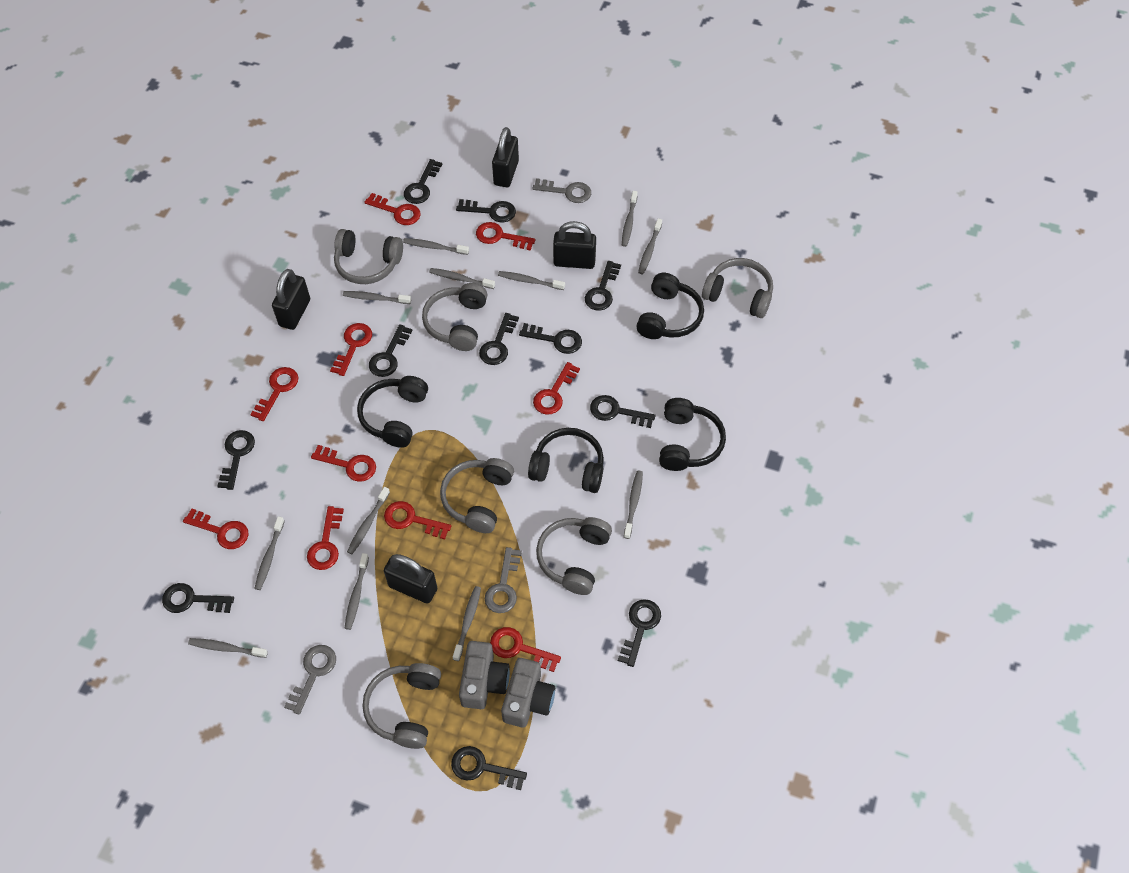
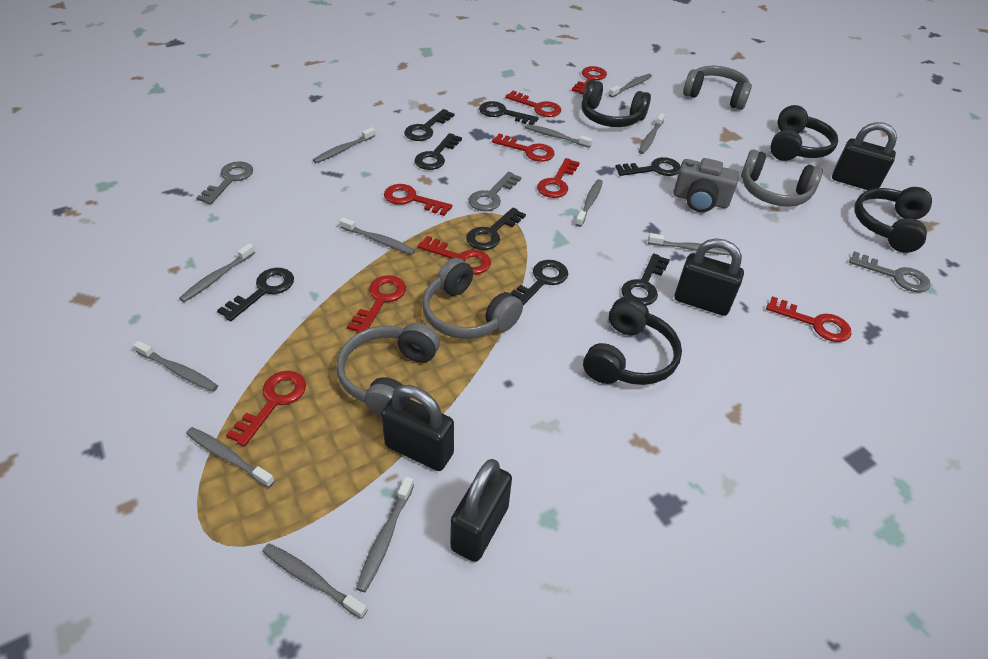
black key: [162,583,234,613] [217,430,255,490] [369,324,413,377] [404,159,442,204] [451,746,527,790] [456,199,516,223] [479,313,519,365] [519,323,582,354] [585,261,621,311] [590,395,656,428] [618,599,661,667] = 11 -> [217,268,294,321] [404,109,455,141] [415,133,462,170] [466,207,526,250] [479,101,539,125] [511,260,568,305] [615,157,681,176] [621,253,670,306] = 8
grey camera: [459,641,510,709] [501,658,555,728] = 2 -> [673,158,739,212] = 1
grey headphones: [334,229,403,284] [363,663,441,749] [422,283,488,351] [440,458,514,533] [536,517,612,595] [702,258,773,318] = 6 -> [336,323,440,416] [422,258,523,339] [683,66,752,110] [741,150,823,207] = 4
red key: [183,508,249,549] [250,367,298,421] [307,506,344,570] [311,445,376,482] [330,323,372,376] [364,193,421,225] [384,501,451,539] [476,222,535,251] [490,627,561,672] [533,362,580,415] = 10 -> [226,371,306,447] [347,275,406,333] [384,184,453,216] [418,236,491,275] [492,134,555,162] [505,91,561,117] [537,158,580,198] [572,66,607,94] [766,296,851,342] = 9

